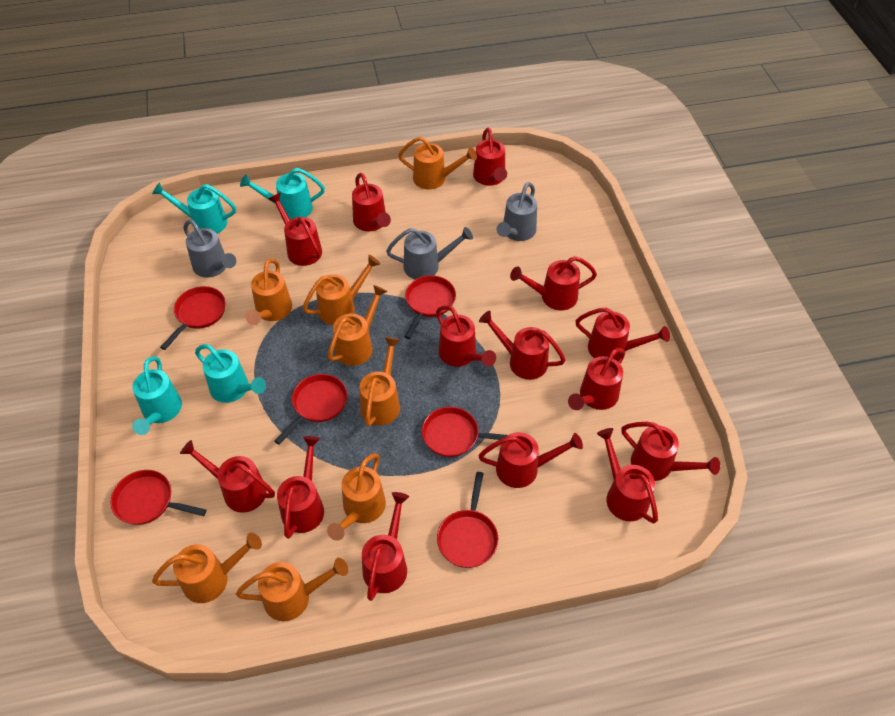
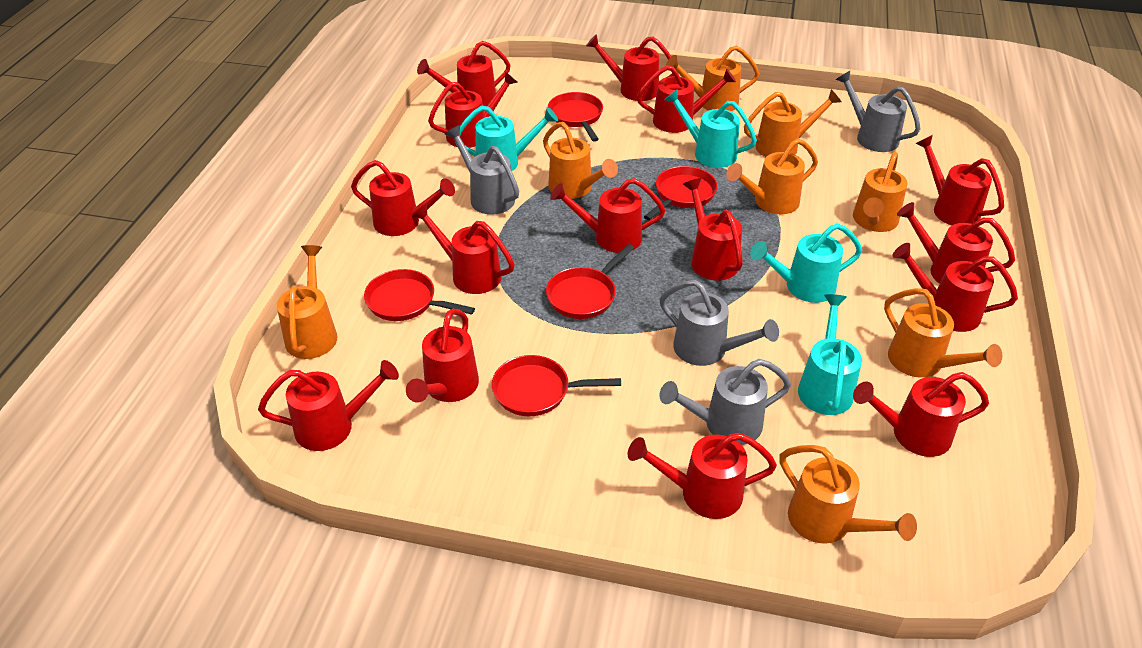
grey watering can: [184,220,236,278] [386,227,473,279] [497,182,537,241] = 3 -> [445,125,519,215] [659,280,779,366] [660,359,791,445] [835,71,920,152] = 4
red pan: [110,470,206,525] [160,286,226,350] [275,374,347,445] [404,275,456,339] [422,407,508,457] [437,472,498,568] = 6 -> [364,269,475,321] [492,355,621,416] [546,244,634,319] [548,92,603,142] [644,166,718,220] = 5
red watering can: [180,440,275,513] [268,193,322,266] [277,436,324,539] [352,173,391,232] [362,492,409,601] [436,305,496,367] [473,128,507,186] [478,432,583,488] [479,311,566,380] [510,256,597,311] [568,348,625,410] [575,307,670,361] [597,428,658,524] [621,422,720,481] = 14 -> [258,360,399,451] [351,160,455,236] [406,309,479,403] [412,204,515,294] [417,41,511,106] [428,71,517,148] [550,178,665,253] [586,34,674,101] [628,433,777,519] [637,65,736,133] [683,178,743,281] [853,372,989,457] [892,243,1018,332] [897,202,1015,284] [915,135,1004,226] = 15

